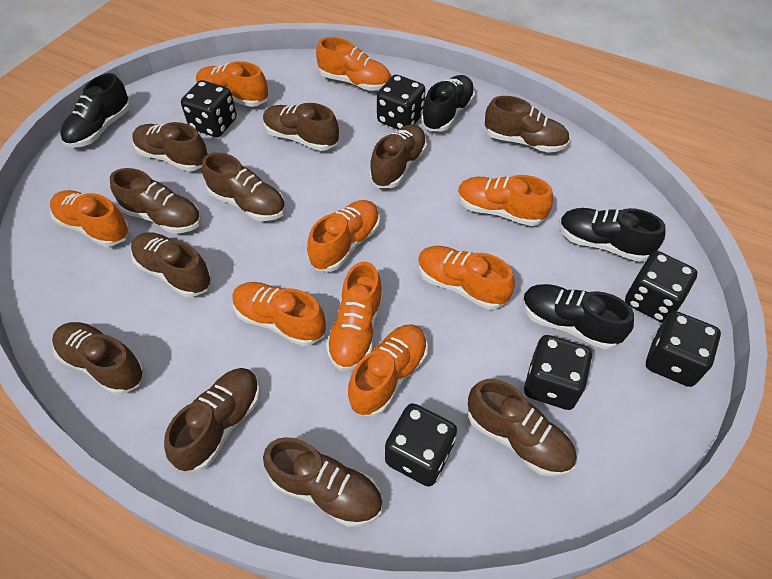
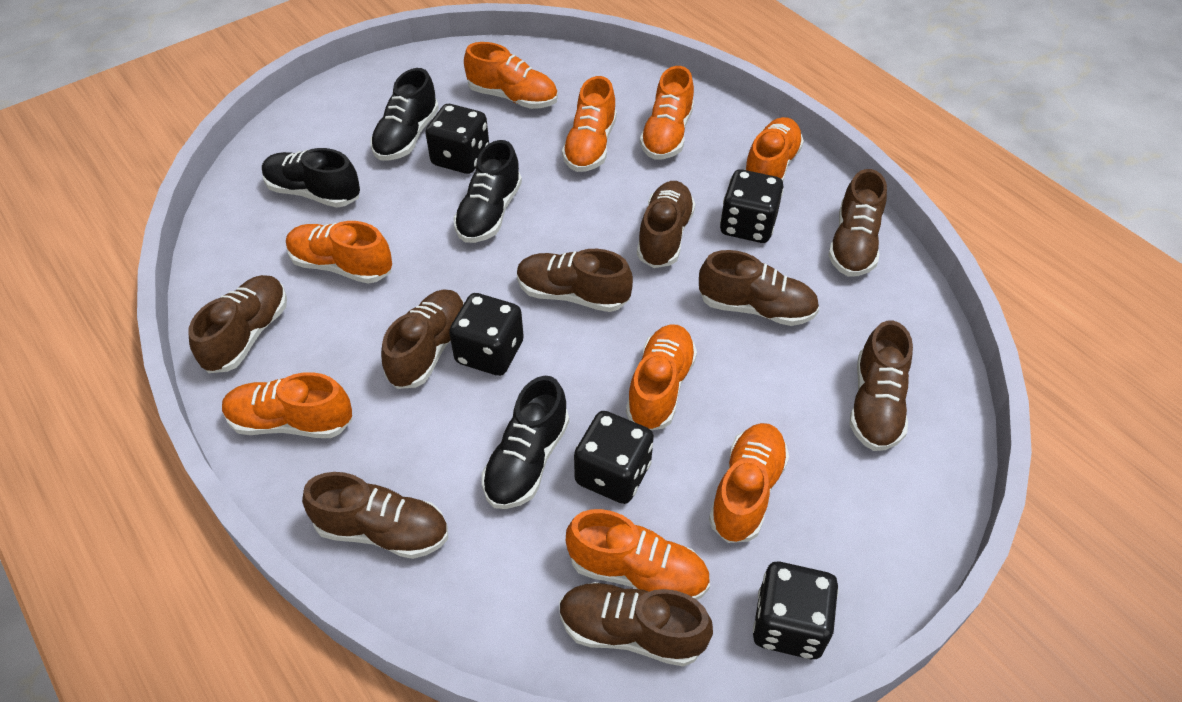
black dice: [181,80,237,137] [377,75,425,129] [385,403,457,487] [524,335,592,410] [625,251,698,323] [646,311,721,387] = 6 -> [425,104,489,174] [449,293,524,376] [574,411,654,504] [720,169,784,243] [753,562,838,659] = 5
brown shoe: [52,322,145,395] [110,168,201,234] [131,232,212,297] [133,122,208,171] [164,368,260,471] [202,152,286,221] [263,103,339,151] [263,437,383,527] [369,124,427,188] [468,379,577,477] [485,96,570,153] = 11 -> [188,275,287,373] [302,472,448,559] [381,290,464,389] [517,249,633,312] [559,582,713,666] [637,181,695,268] [699,250,819,326] [828,169,887,277] [849,321,913,451] = 9

